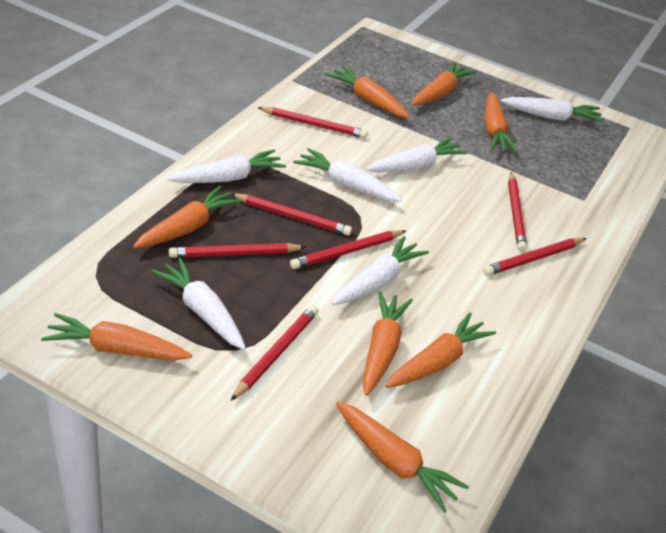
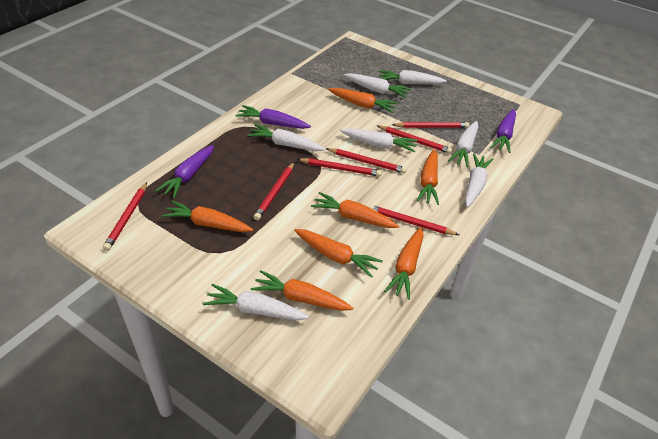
orange carrot: [41,313,192,361] [133,186,242,248] [326,66,410,118] [336,402,469,513] [362,291,413,396] [385,313,496,388] [412,62,476,106] [485,92,518,153] = 8 -> [161,201,253,232] [251,270,353,311] [294,229,383,278] [311,192,399,228] [328,88,398,113] [384,227,424,300] [417,149,439,205] = 7
purple carrot: none = 0 -> [155,145,214,198] [236,105,311,129] [490,109,516,153] = 3
white carrot: [151,258,246,350] [168,149,286,183] [293,148,402,202] [331,236,429,305] [366,137,468,172] [500,97,603,123] = 6 -> [203,284,309,320] [247,124,325,151] [340,128,418,153] [344,73,411,98] [378,70,447,84] [448,121,479,167] [465,153,494,208] = 7

